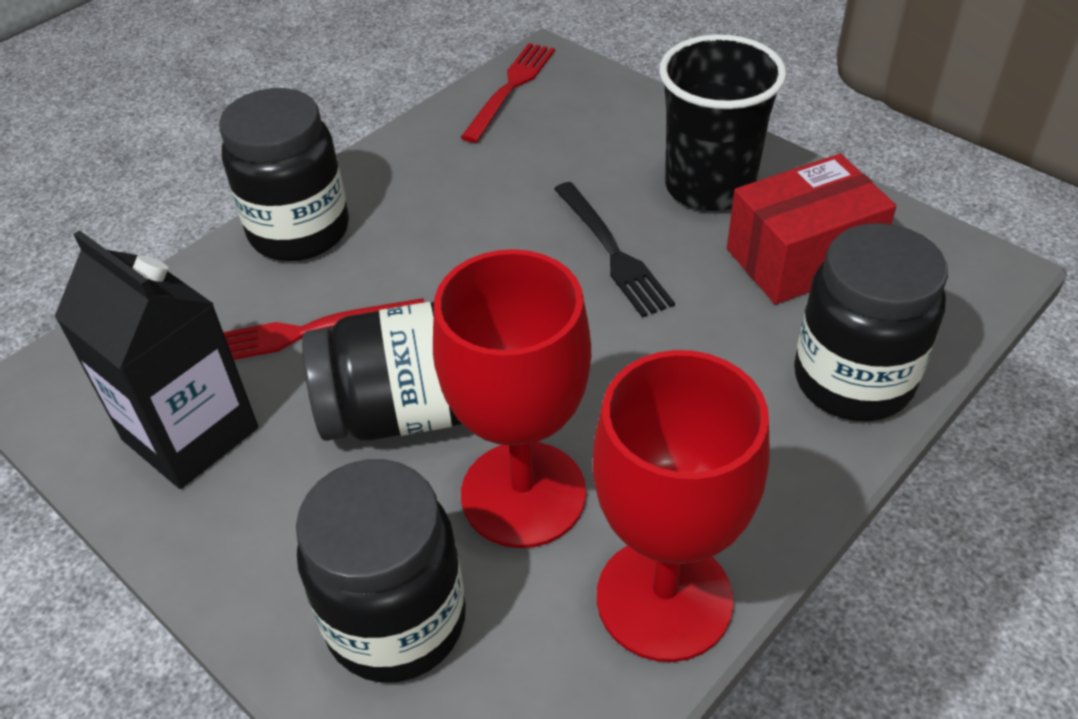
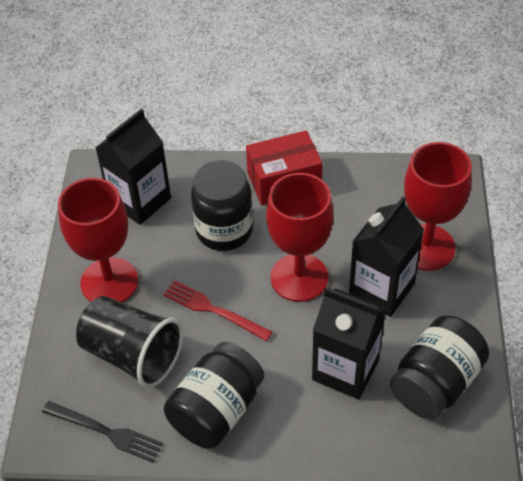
black carton: [54,230,258,489] = 1 -> [95,109,171,225] [312,287,386,400] [349,196,424,317] = 3
black jar: [219,88,349,261] [296,459,466,683] [302,302,462,441] [794,223,948,421] = 4 -> [164,342,264,449] [191,160,253,251] [390,315,489,419] = 3
red fork: [223,298,424,360] [461,43,555,143] = 2 -> [163,280,272,341] = 1
red goblet: [433,249,591,548] [593,350,770,662] = 2 -> [58,178,138,302] [266,173,334,302] [404,142,472,271] = 3

